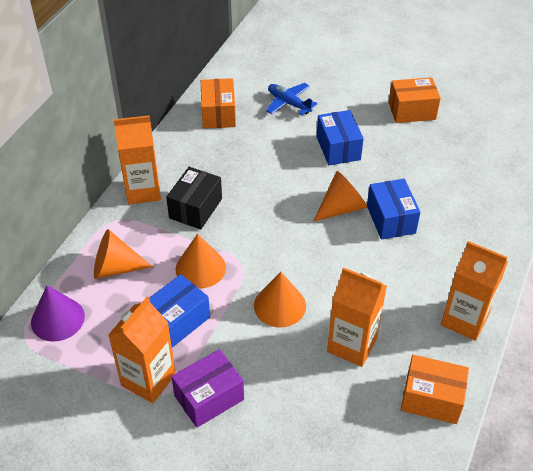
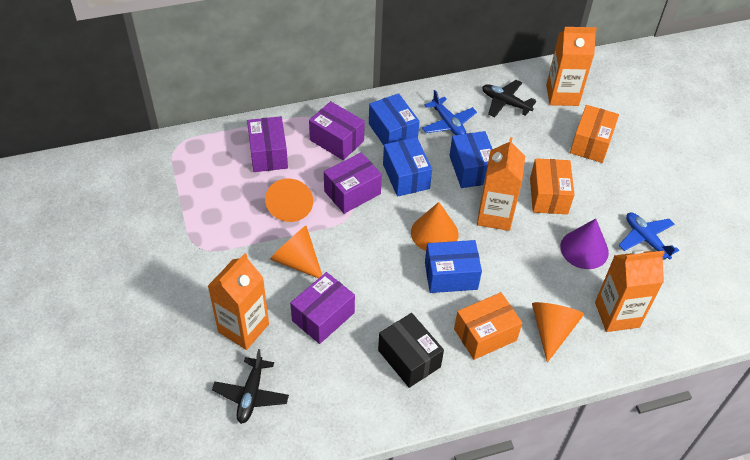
black plane: none = 0 -> [212,349,289,424] [482,80,536,117] = 2
blue box: [149,274,210,348] [317,110,364,165] [367,179,420,240] = 3 -> [369,93,420,145] [383,137,432,197] [425,240,482,293] [449,131,492,188] = 4
blue plane: [266,83,317,115] = 1 -> [422,90,477,135] [619,212,679,260] = 2
purple box: [171,349,244,428] = 1 -> [247,116,288,172] [290,272,355,344] [309,101,365,160] [324,152,382,214] = 4

